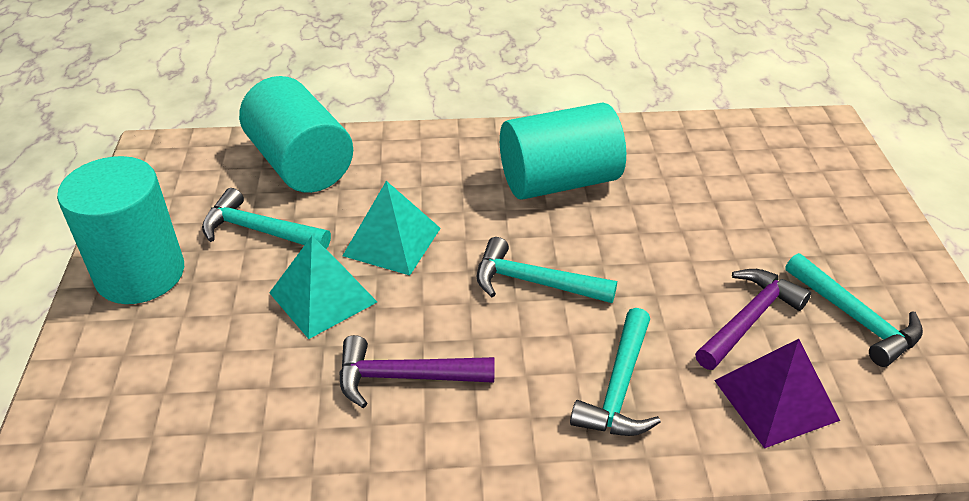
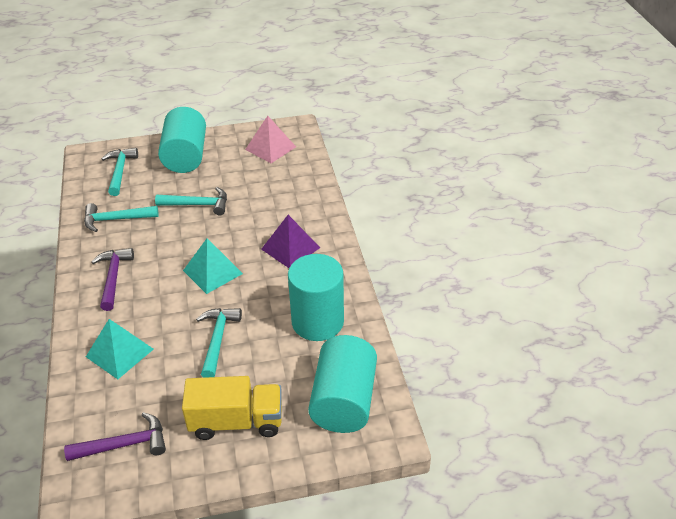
pink pyramid: none = 0 -> [245,116,296,163] = 1
yellow truck: none = 0 -> [182,376,282,440] = 1

